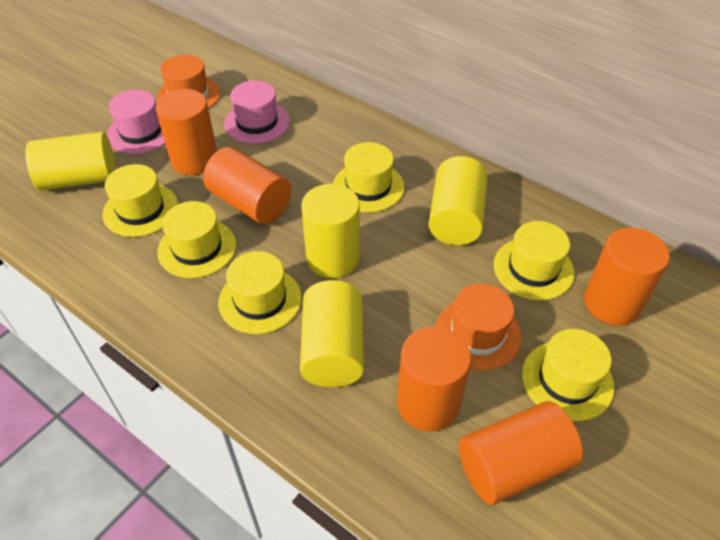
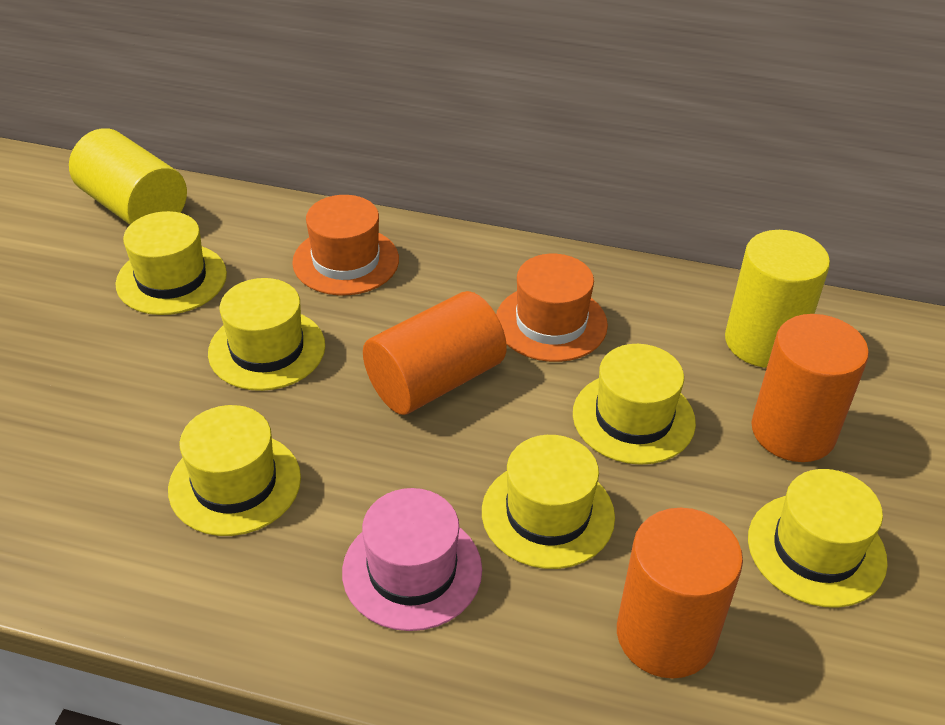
orange cylinder: [156,89,217,175] [203,147,292,224] [397,326,471,432] [459,401,583,505] [584,227,670,326] = 5 -> [363,291,507,415] [617,508,743,678] [751,314,869,462] = 3
pink hat: [107,90,165,154] [224,80,290,144] = 2 -> [342,488,482,631] = 1
yellow cylinder: [25,132,116,191] [300,280,364,387] [301,184,360,278] [429,156,487,245] = 4 -> [69,128,187,225] [725,230,830,368] = 2

